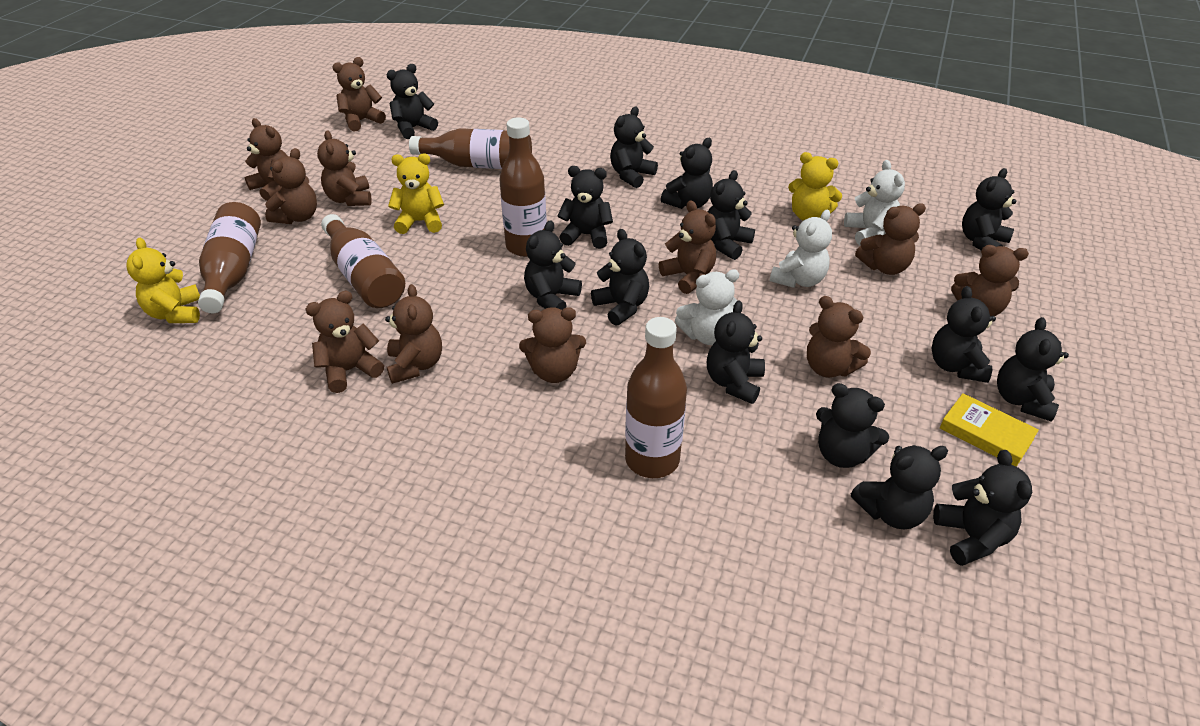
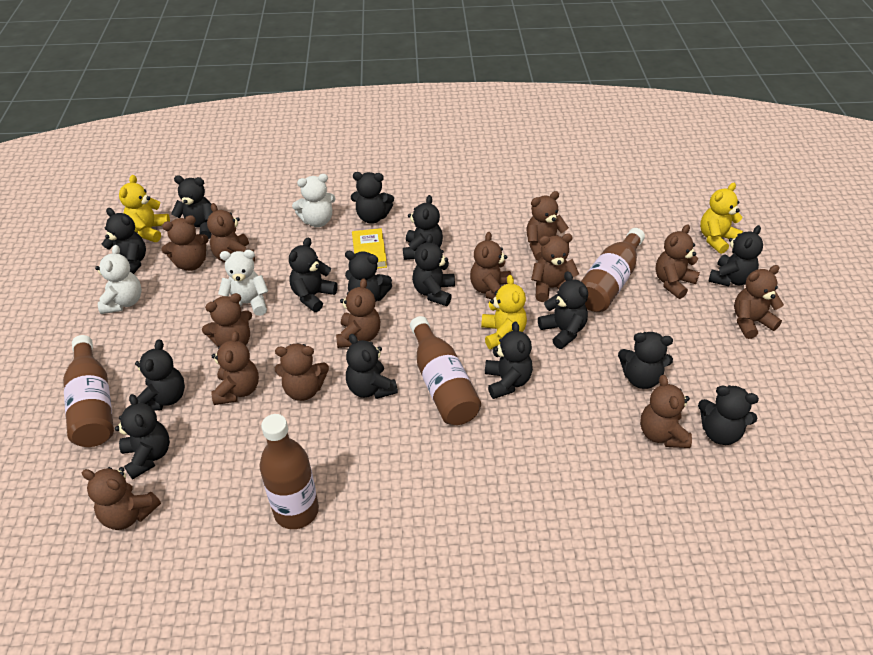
black teddy bear: [386,64,438,139] [524,220,582,310] [557,166,613,249] [591,229,649,326] [610,107,658,188] [661,138,713,209] [707,300,765,404] [708,170,755,260] [816,383,889,468] [851,445,948,529] [931,286,996,383] [933,450,1032,566] [962,168,1016,251] [997,317,1069,422] = 14 -> [102,208,146,274] [115,394,170,479] [135,339,185,411] [171,175,212,239] [289,238,338,312] [345,251,392,301] [346,334,398,399] [351,172,394,224] [403,195,443,260] [412,234,455,306] [485,321,533,399] [538,271,588,349] [618,332,673,389] [698,385,759,445] [709,225,763,286] = 15
brown bottle: [198,202,261,314] [321,214,405,308] [409,128,532,169] [500,117,547,257] [625,317,687,478] = 5 -> [63,335,114,447] [259,414,319,529] [410,316,481,425] [581,228,645,312] = 4
brown teddy bear: [244,118,287,201] [265,148,317,224] [305,291,384,393] [317,130,372,206] [332,57,386,131] [385,284,442,384] [519,307,586,383] [659,200,716,294] [807,296,871,378] [855,203,926,275] [951,245,1029,316] = 11 -> [82,467,161,530] [161,215,209,271] [202,293,252,347] [207,203,255,262] [211,331,259,405] [275,343,329,401] [336,278,380,348] [470,232,511,299] [526,191,569,261] [531,234,579,302] [640,375,692,448] [655,224,700,299] [734,265,784,339] = 13

